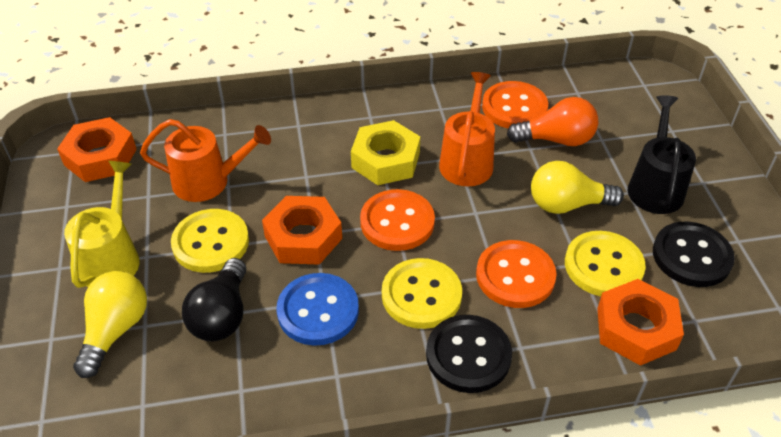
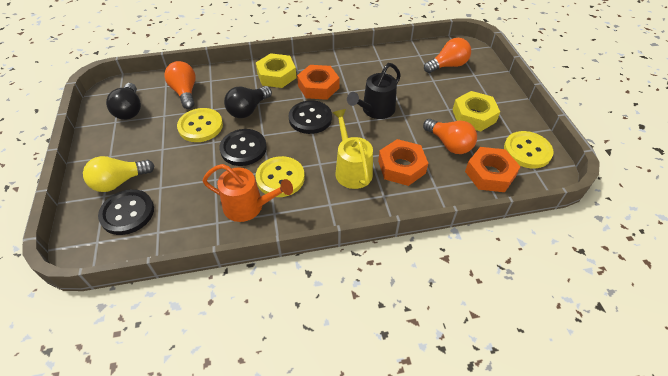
black button: [426,315,512,393] [653,222,735,287] = 2 -> [98,189,154,235] [219,129,267,166] [289,100,332,134] = 3
black light bulb: [182,258,246,341] = 1 -> [106,83,141,120] [224,86,272,118] = 2
blue button: [277,273,359,346] = 1 -> none = 0
orange button: [360,189,435,251] [476,240,556,308] [482,81,548,129] = 3 -> none = 0
orange light bulb: [507,97,598,146] = 1 -> [164,61,196,109] [423,119,477,154] [424,38,471,73] = 3
orange watering can: [140,119,271,202] [439,72,495,186] = 2 -> [202,164,293,222] = 1
yellow light bulb: [73,271,147,378] [531,161,624,214] = 2 -> [83,156,155,192] = 1
yellow nut: [351,120,420,185] = 1 -> [256,53,297,88] [453,91,500,131] = 2

